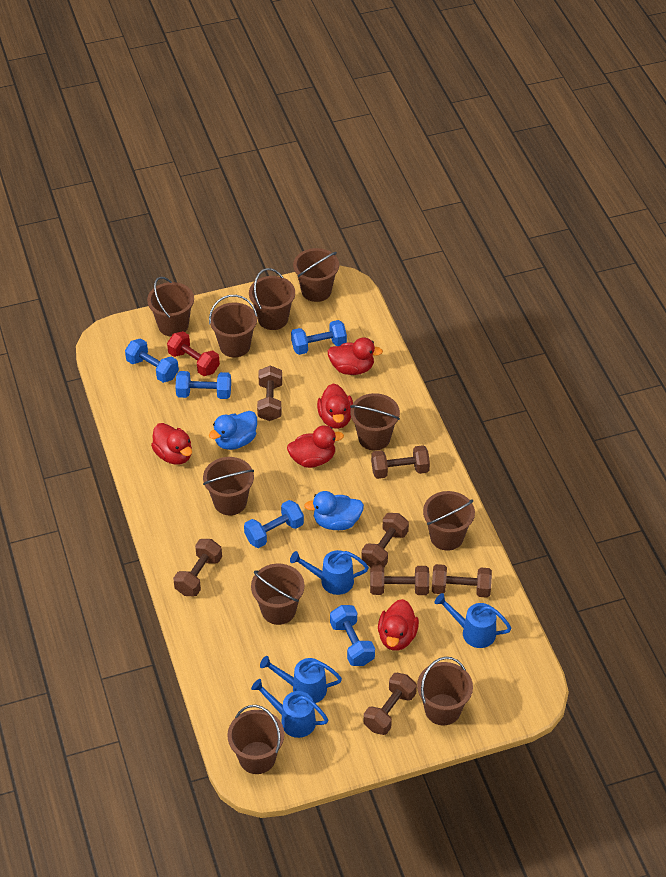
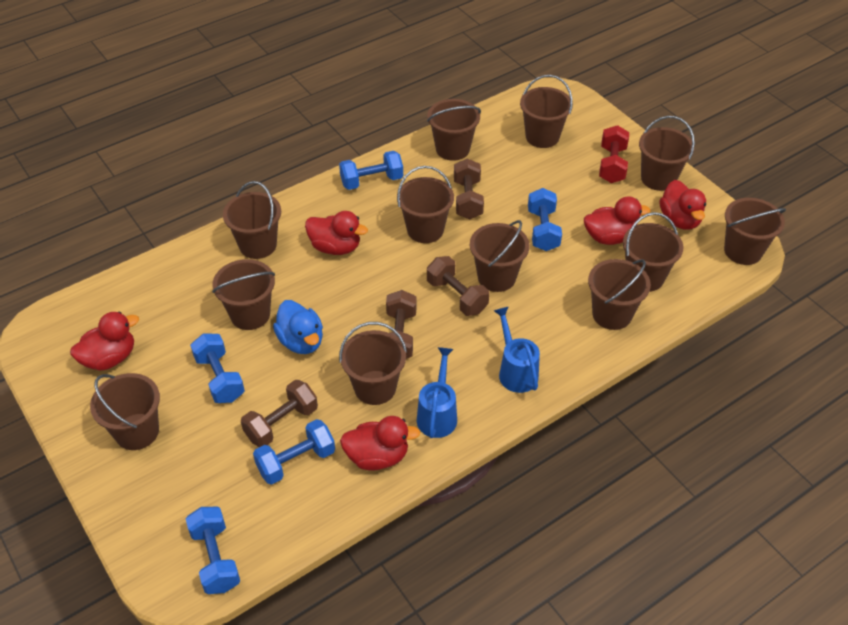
blue duck: [209,411,257,450] [304,491,364,530] = 2 -> [273,300,323,354] = 1
blue watering can: [251,679,328,738] [260,656,342,703] [290,550,369,595] [435,593,512,648] = 4 -> [417,347,457,438] [494,307,540,393] = 2
brown bucket: [147,277,194,337] [203,457,254,515] [209,295,258,357] [227,705,284,774] [249,268,295,330] [251,564,304,625] [293,248,339,302] [350,393,400,451] [417,657,473,725] [423,491,475,551] = 10 -> [90,373,160,450] [212,259,275,330] [223,181,281,259] [339,322,407,405] [397,166,454,243] [427,99,481,161] [470,220,530,292] [520,75,573,148] [588,259,651,330] [623,212,684,292] [639,116,695,191] [724,198,786,265] = 12
brown dumbbell: [173,539,222,596] [257,366,282,421] [362,513,409,567] [364,673,417,735] [370,565,429,595] [371,445,430,479] [432,564,492,598] = 7 -> [241,380,318,447] [386,290,417,359] [427,256,489,316] [454,158,484,219] = 4

